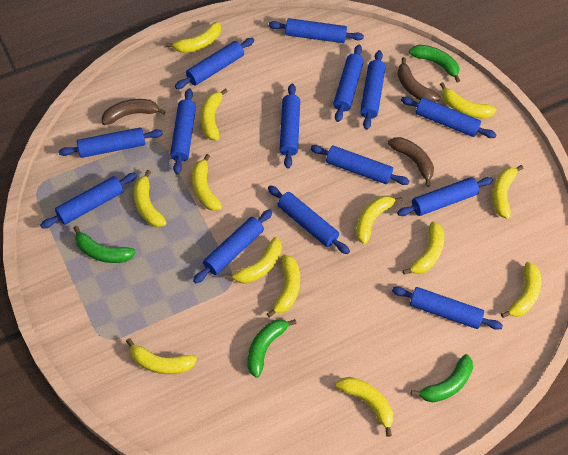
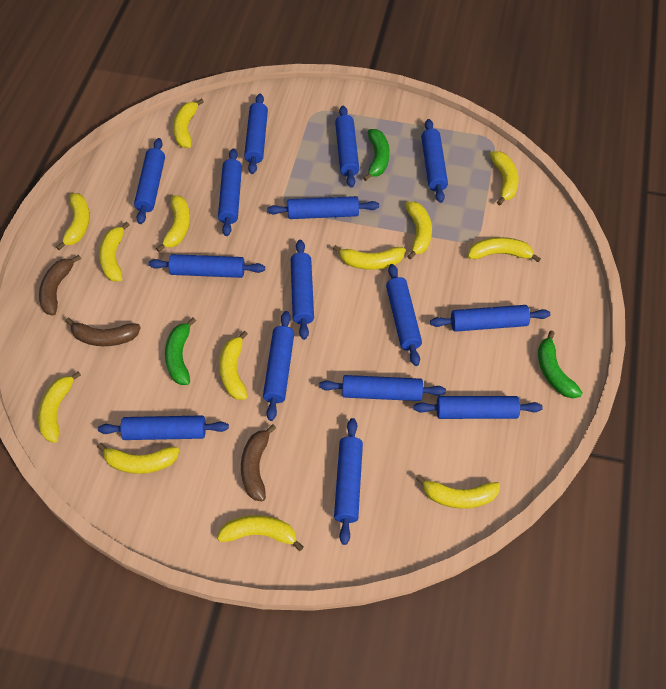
blue rolling pin: [40,173,137,229] [59,127,163,158] [170,88,196,174] [175,38,254,89] [193,209,272,283] [268,185,350,254] [269,18,364,43] [280,84,300,168] [310,145,410,185] [333,45,364,122] [360,50,386,130] [392,287,503,330] [397,177,493,216] [401,97,497,138] = 14 -> [98,415,229,440] [134,138,165,224] [148,254,265,278] [218,148,242,236] [244,94,268,174] [263,311,294,421] [267,196,379,219] [291,240,314,340] [319,375,446,401] [334,418,363,545] [335,106,359,188] [386,264,422,366] [414,396,543,419] [421,119,448,203] [430,305,550,332] = 15
green banana: [74,225,136,263] [248,319,297,378] [409,45,460,83] [411,354,473,402] = 4 -> [165,318,196,385] [363,129,390,181] [538,330,583,398] = 3

